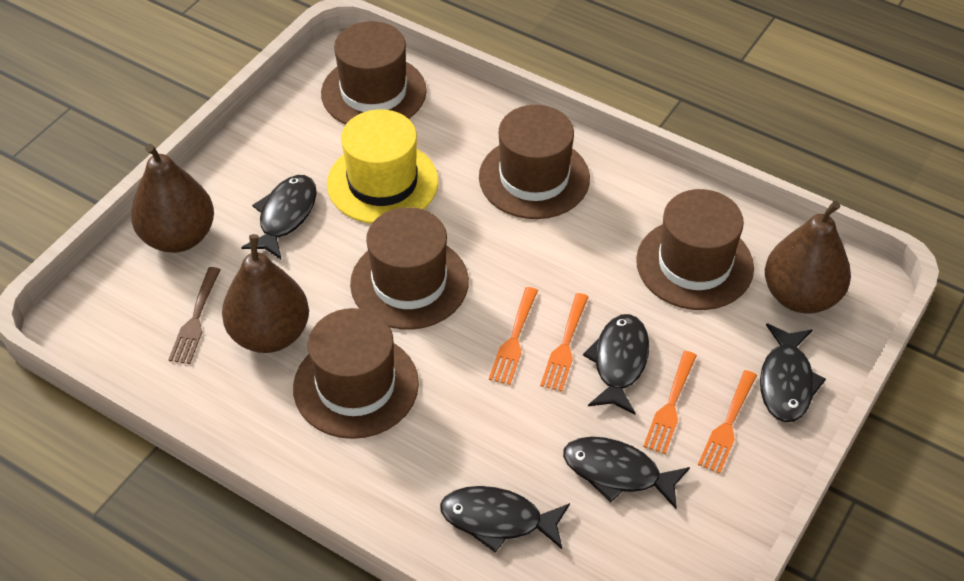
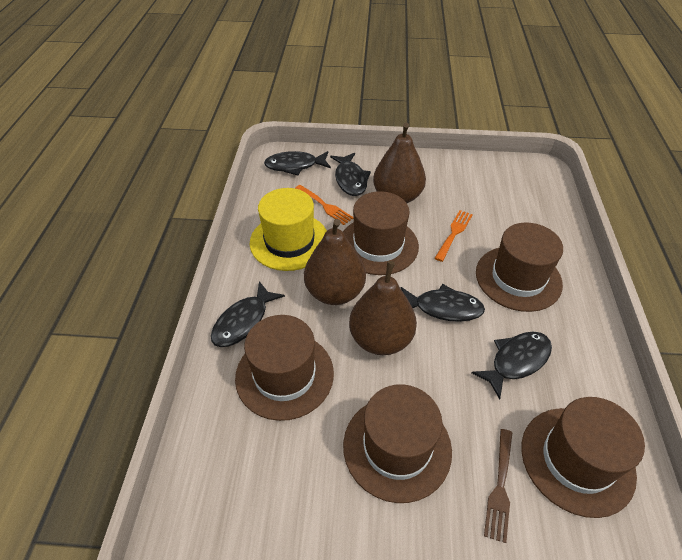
orange fork: [489,287,538,385] [540,293,588,392] [643,351,697,454] [698,370,757,474] = 4 -> [295,185,354,225] [435,210,473,262] = 2

